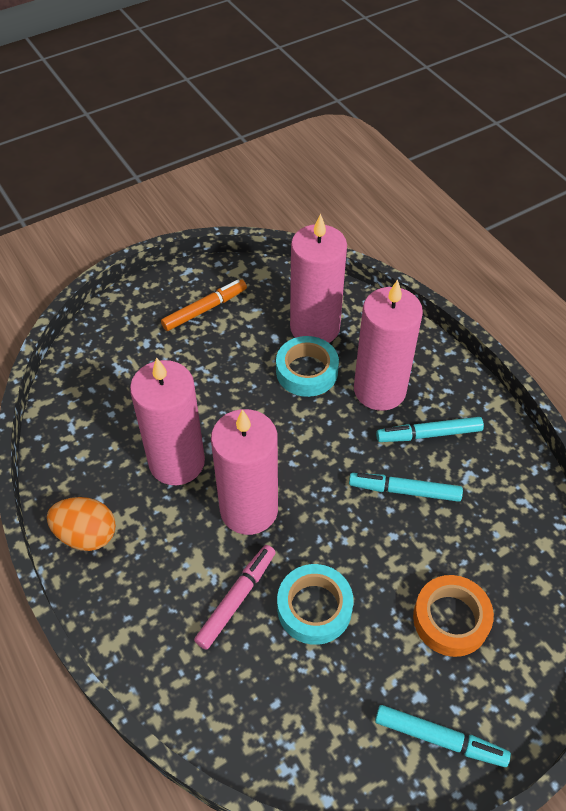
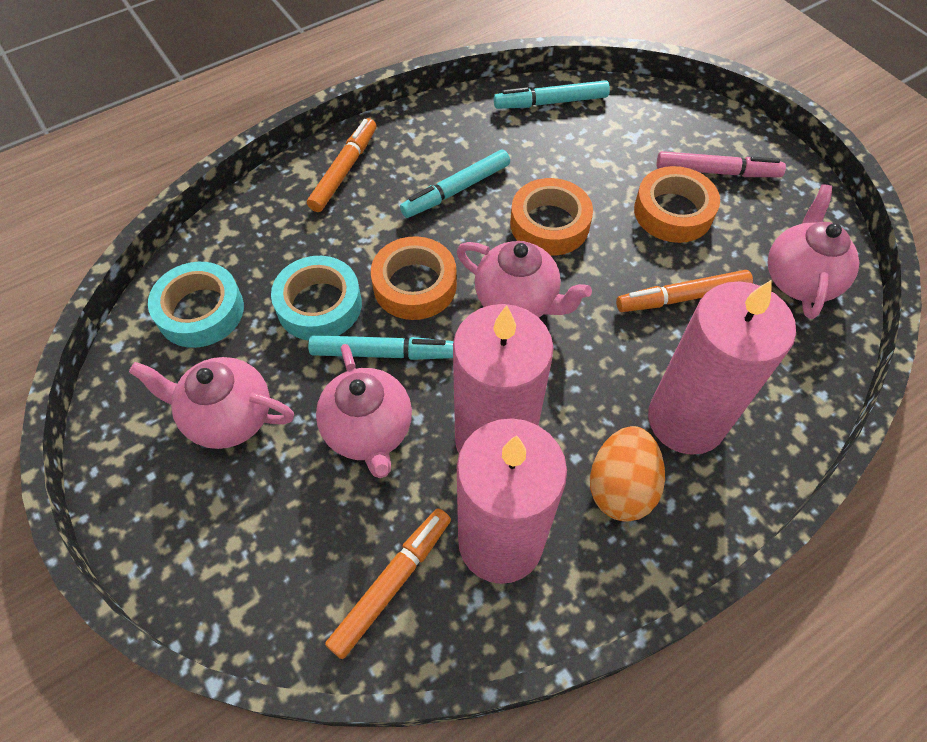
orange marker: [161,279,247,331] = 1 -> [307,118,376,212] [325,508,451,659] [616,270,753,312] = 3
orange tape: [413,575,494,657] = 1 -> [371,236,457,320] [510,178,593,256] [634,166,720,243] = 3
pink candle: [130,357,205,485] [211,409,278,535] [290,214,347,343] [354,280,423,411] = 4 -> [453,304,554,453] [457,418,567,584] [648,280,796,455] = 3
pink teapot: none = 0 -> [129,357,294,449] [316,344,412,478] [457,241,592,318] [767,184,859,319] = 4

